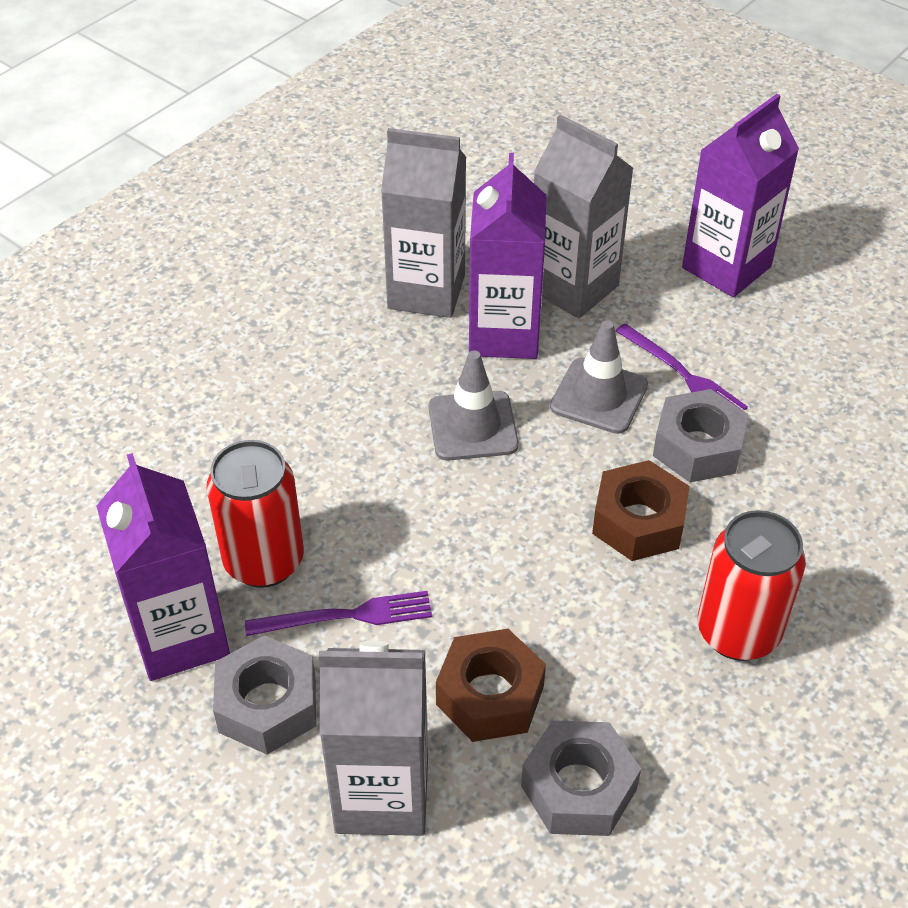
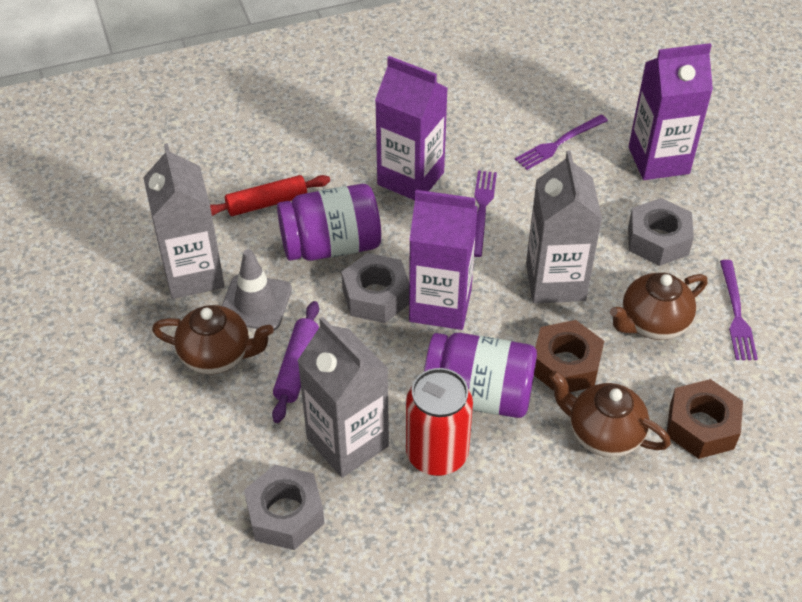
brown teapot: none = 0 -> [152,305,274,374] [549,371,671,457] [610,273,708,340] = 3
grey traffic cone: [429,350,519,461] [550,320,648,434] = 2 -> [222,249,292,330] = 1
purple fork: [245,591,432,636] [616,323,748,410] = 2 -> [474,171,497,257] [515,115,608,170] [720,260,758,360] = 3
purple jar: none = 0 -> [277,184,381,261] [424,333,537,418] = 2
purple rolling pin: none = 0 -> [272,301,319,423] = 1
red can: [206,440,304,588] [698,510,806,661] = 2 -> [406,368,473,476] = 1
red rolling pin: none = 0 -> [210,175,330,216] = 1

